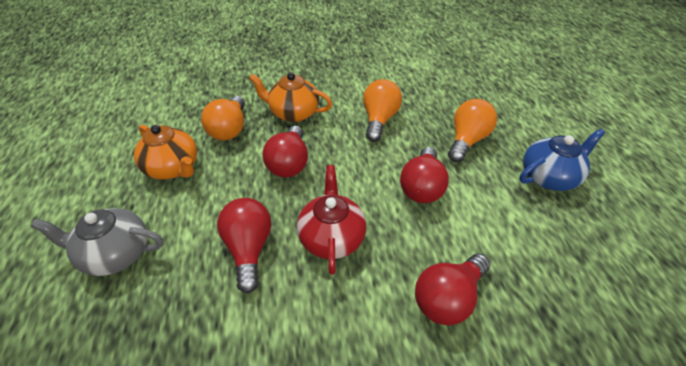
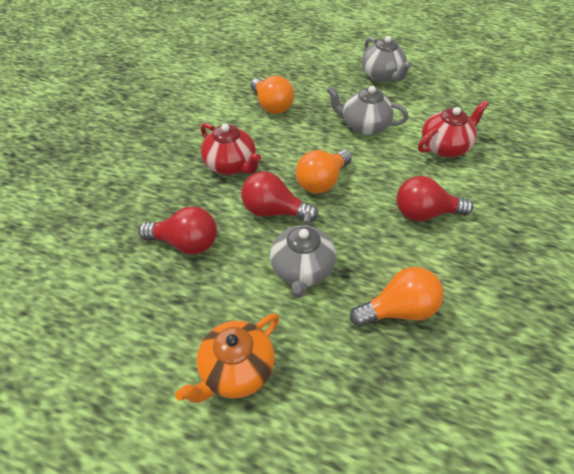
blue teapot: [519,129,605,191] = 1 -> none = 0
grey teapot: [31,208,164,276] = 1 -> [270,211,336,298] [326,86,409,135] [362,36,412,82] = 3
orange teapot: [134,125,197,179] [249,72,332,122] = 2 -> [175,313,279,403] = 1
red light bulb: [217,198,271,293] [263,126,308,177] [400,147,449,203] [415,253,490,325] = 4 -> [138,207,217,255] [241,172,318,222] [396,176,473,222] = 3
red teapot: [297,165,366,275] = 1 -> [201,123,261,175] [418,100,489,157] = 2

